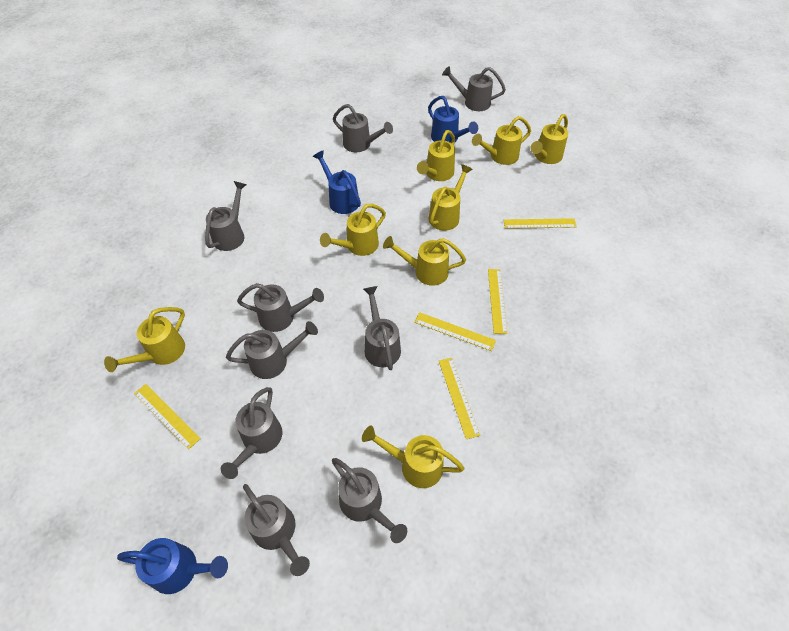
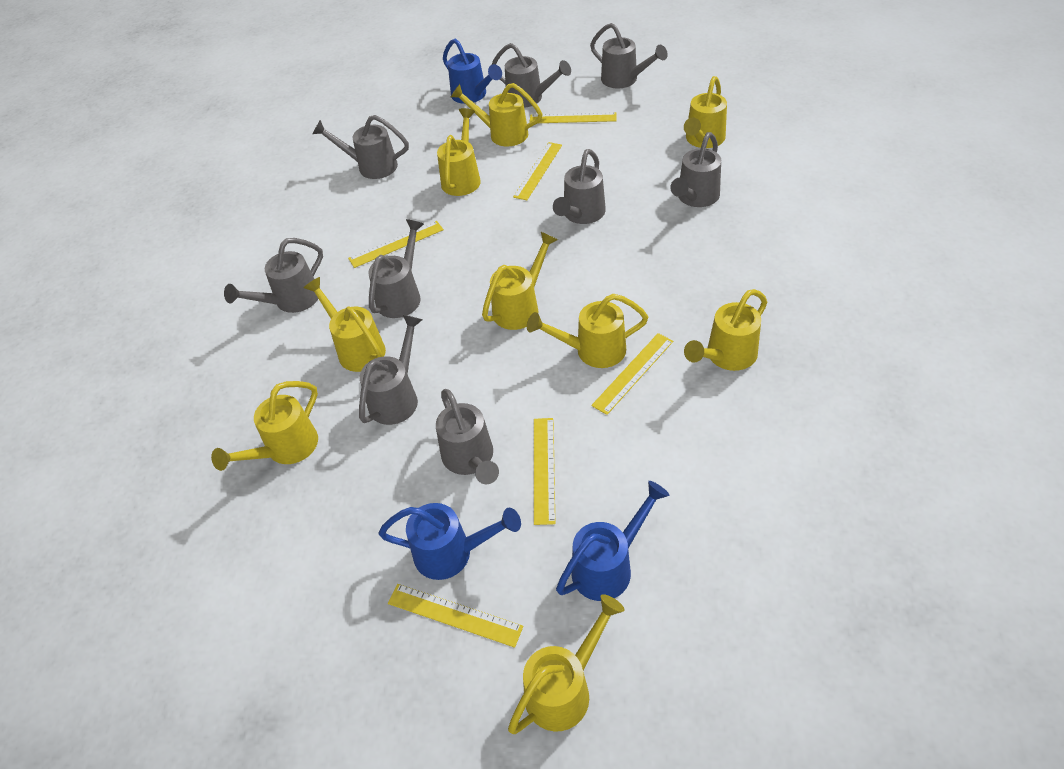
yellow ruler: [134,384,201,450] [414,312,496,351] [439,358,480,439] [488,269,507,334] [504,218,577,229] = 5 -> [348,221,444,268] [388,584,523,648] [513,142,562,200] [530,112,617,123] [534,418,555,525] [591,333,673,415] = 6
yellow watering can: [104,307,185,372] [320,204,386,256] [362,425,464,488] [383,236,466,286] [417,130,455,181] [429,164,473,231] [472,116,531,165] [530,114,568,164] = 8 -> [211,381,318,471] [304,277,386,372] [437,108,481,196] [451,83,542,147] [482,232,558,330] [508,594,625,734] [527,294,648,368] [684,76,727,148] [684,289,767,371] = 9

